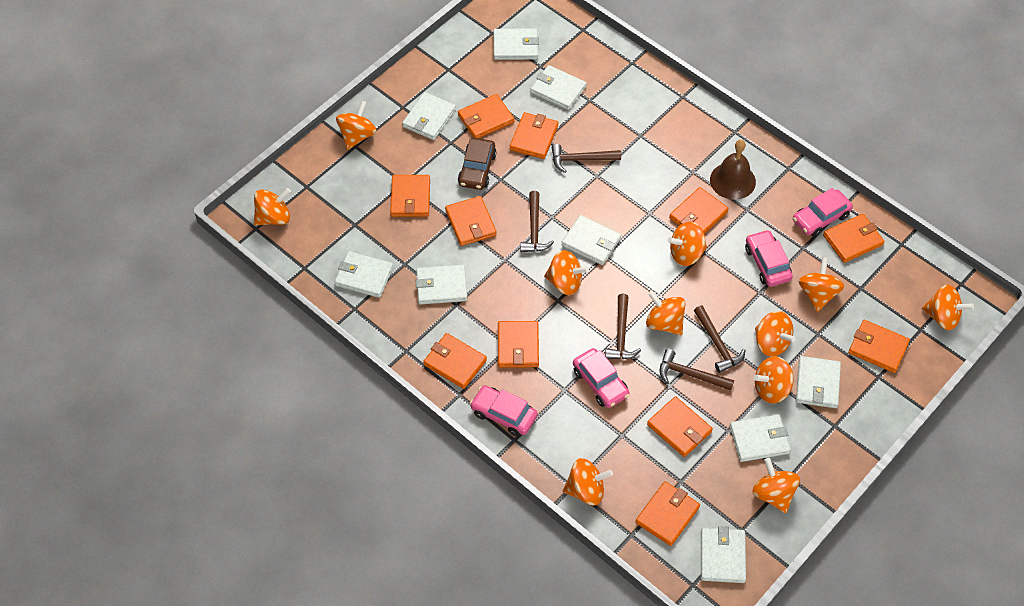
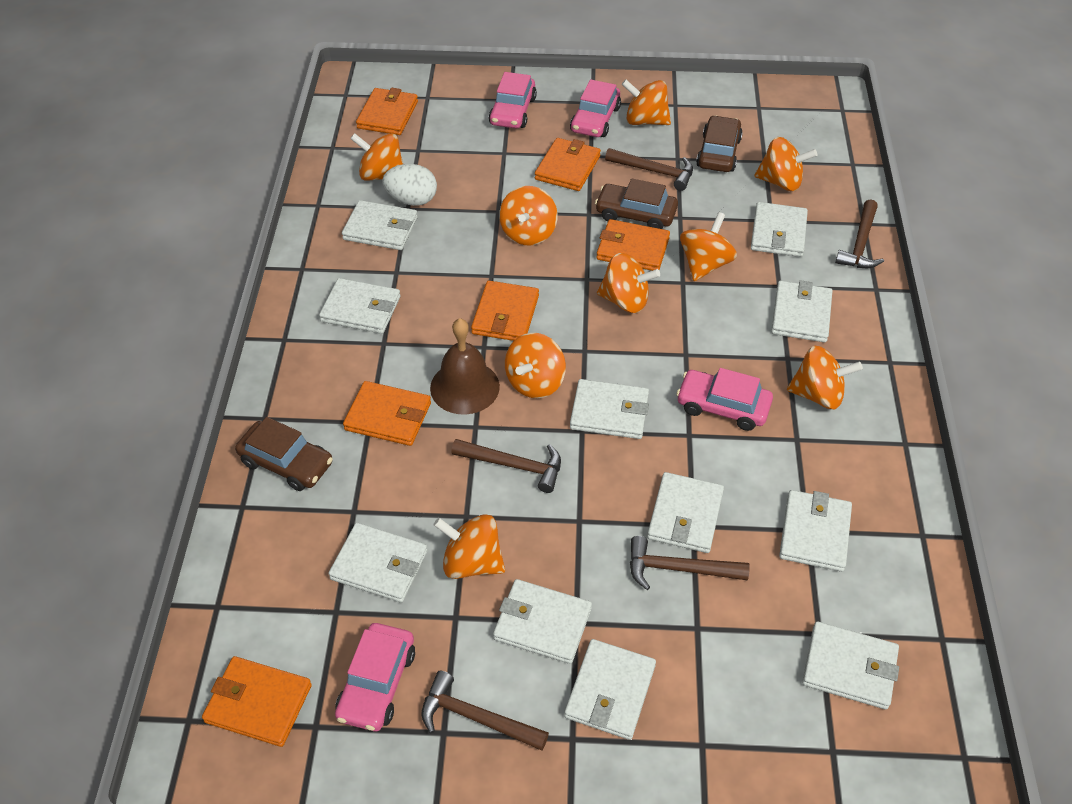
brown car: [458,138,497,190] = 1 -> [235,417,333,491] [595,179,678,229] [696,115,743,172] = 3
orange spinning top: [254,188,291,226] [336,101,377,150] [544,250,589,295] [563,458,613,505] [646,291,686,335] [668,222,707,266] [752,458,800,513] [754,356,794,404] [755,311,796,357] [798,257,844,312] [922,284,974,330] = 11 -> [350,133,403,181] [433,514,505,579] [499,186,558,245] [505,333,566,398] [597,253,660,313] [622,79,671,125] [680,212,737,281] [754,137,817,191] [787,346,863,409] = 9
orange wallet: [390,175,430,217] [423,333,487,389] [445,196,497,246] [458,94,514,138] [498,321,539,367] [510,112,558,159] [635,481,700,546] [647,396,713,457] [669,187,729,234] [823,214,885,263] [848,320,910,373] = 11 -> [202,656,312,747] [343,381,431,446] [356,88,418,135] [471,281,539,341] [535,138,601,191] [596,219,670,271] = 6
white egg: none = 0 -> [382,164,437,206] = 1
white wallet: [334,251,393,298] [402,92,456,140] [415,265,467,305] [494,28,539,60] [530,65,587,110] [561,215,621,265] [701,526,746,583] [730,414,791,462] [796,356,841,408] = 9 -> [319,278,400,334] [328,523,428,603] [342,200,418,250] [493,579,592,664] [564,639,656,740] [570,379,649,439] [647,472,724,553] [751,202,808,257] [771,280,832,342] [779,490,852,572] [802,621,899,709] = 11

